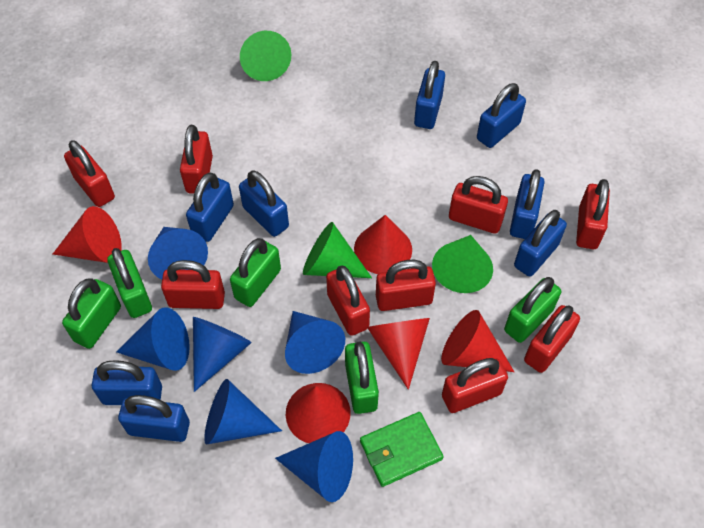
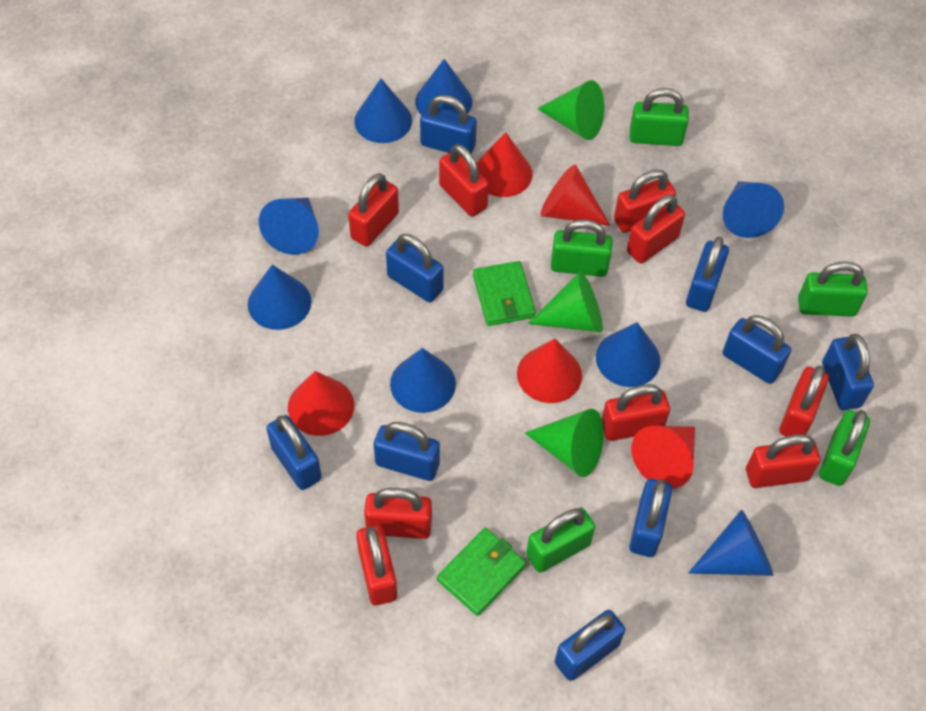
blue cone: [116,307,190,371] [148,227,208,279] [193,317,252,392] [204,379,282,444] [275,431,353,502] [285,311,345,374] = 6 -> [248,265,311,330] [259,198,319,255] [354,79,412,143] [390,348,456,413] [415,59,472,115] [596,322,660,387] [688,510,774,576] [723,181,784,238] = 8
blue padlock: [92,360,162,405] [118,395,190,442] [186,173,234,242] [239,170,289,237] [414,61,445,129] [477,83,526,148] [510,169,545,239] [514,210,567,277] = 8 -> [266,415,322,490] [373,422,440,481] [386,234,444,302] [420,95,477,154] [555,610,625,681] [629,479,672,557] [686,237,729,312] [723,315,791,384] [822,334,874,410] = 9
green wallet: [360,412,444,487] = 1 -> [437,528,526,616] [473,261,536,326] = 2

